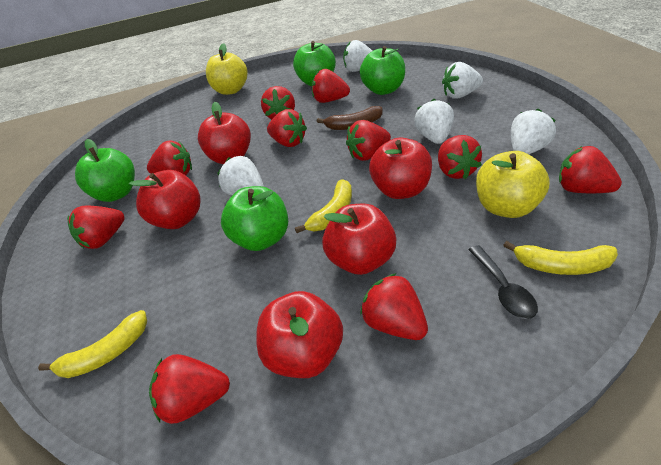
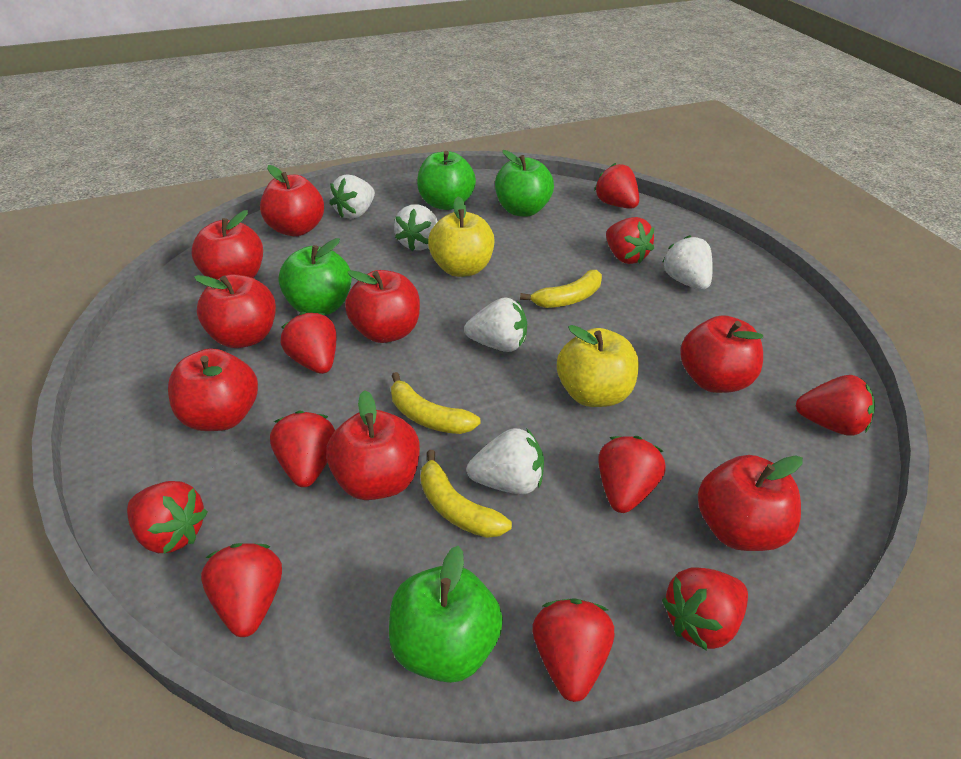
black spoon: [468,245,538,319] = 1 -> none = 0
brown banana: [316,106,383,130] = 1 -> none = 0
red apple: [129,170,201,229] [198,102,251,164] [256,291,343,378] [322,204,396,275] [369,138,432,199] = 5 -> [168,348,258,431] [192,210,263,279] [194,274,276,348] [260,165,324,236] [326,390,420,500] [345,270,420,343] [680,315,763,393] [698,455,803,551] = 8

